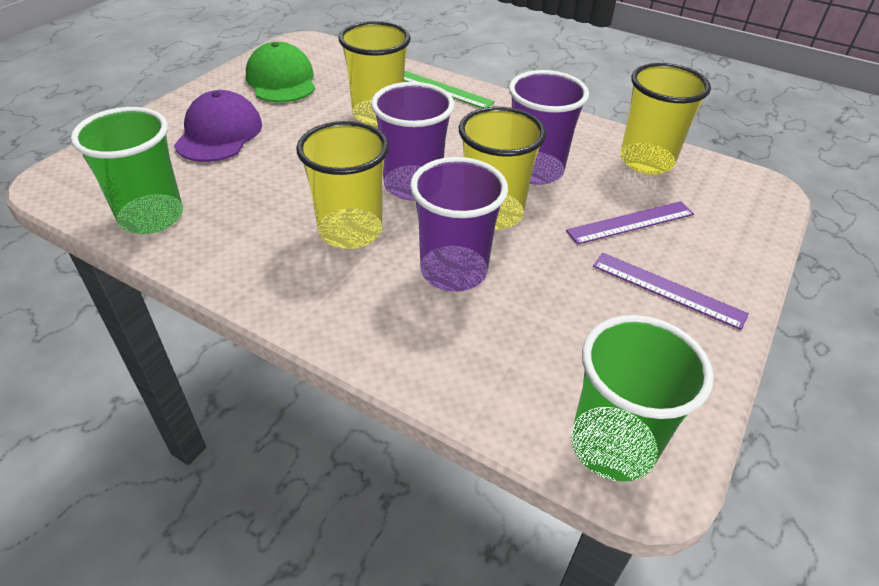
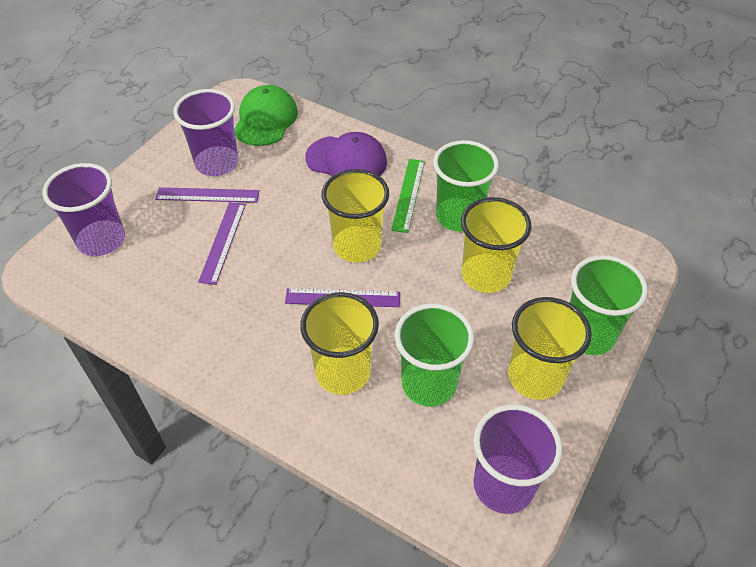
green cup: [71,107,183,234] [571,315,714,482] = 2 -> [395,304,474,407] [433,140,499,232] [570,255,648,355] = 3
purple ruler: [566,201,694,245] [593,253,749,330] = 2 -> [155,187,260,203] [198,202,246,285] [285,288,400,307] = 3

